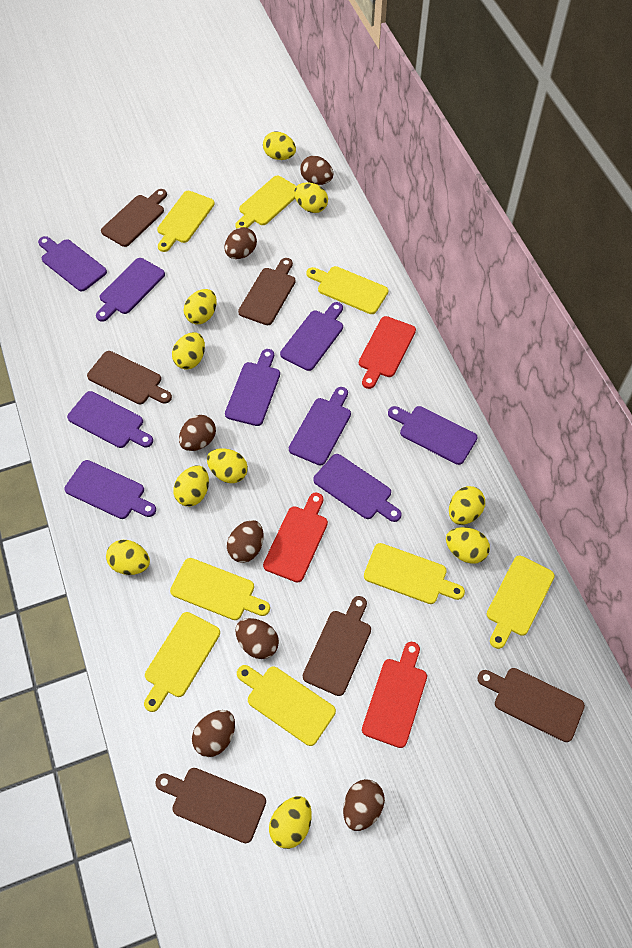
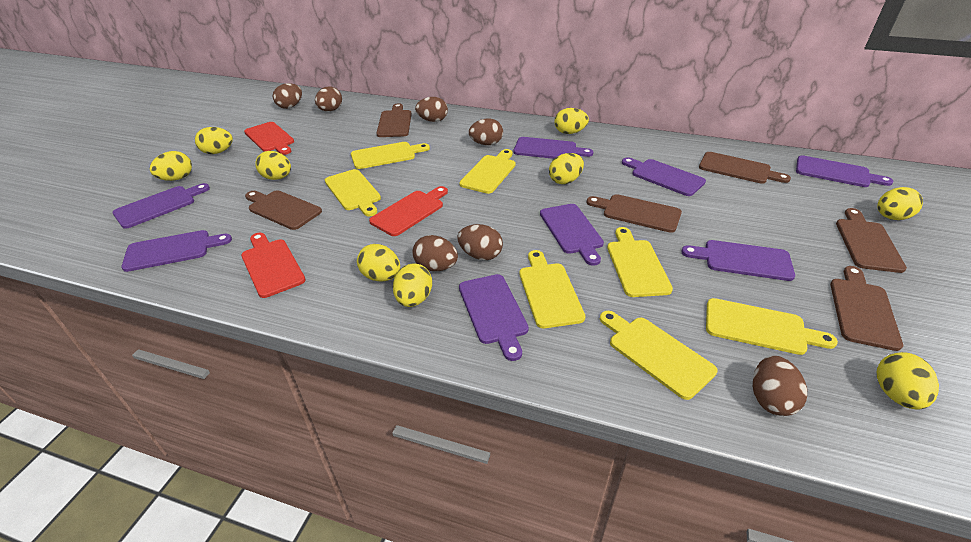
purple cutting board: [38,236,107,291] [64,460,156,519] [67,391,153,448] [96,258,165,322] [225,349,280,426] [280,302,343,371] [289,387,351,465] [313,454,402,522] [388,406,477,465] = 9 -> [112,183,210,229] [121,230,232,272] [459,274,529,361] [514,137,593,159] [540,204,604,266] [622,157,706,196] [681,240,795,281] [796,155,893,187] = 8
yellow cutting board: [144,612,220,712] [157,191,215,252] [170,558,270,620] [235,175,296,229] [237,665,336,746] [306,266,389,314] [364,543,465,604] [487,556,555,649] = 8 -> [325,169,381,216] [351,142,430,169] [459,149,516,194] [519,250,585,328] [600,311,718,400] [607,227,673,297] [706,298,838,355] = 7
yellow egg: [106,540,150,575] [172,332,205,369] [173,466,209,507] [184,289,217,324] [207,448,248,483] [263,132,296,160] [269,796,312,849] [294,183,328,213] [446,527,490,564] [449,486,485,525] = 10 -> [150,151,192,181] [195,127,233,154] [255,151,291,180] [357,244,400,282] [393,263,432,307] [549,153,584,184] [554,108,589,134] [877,187,923,220] [877,352,939,410] = 9

